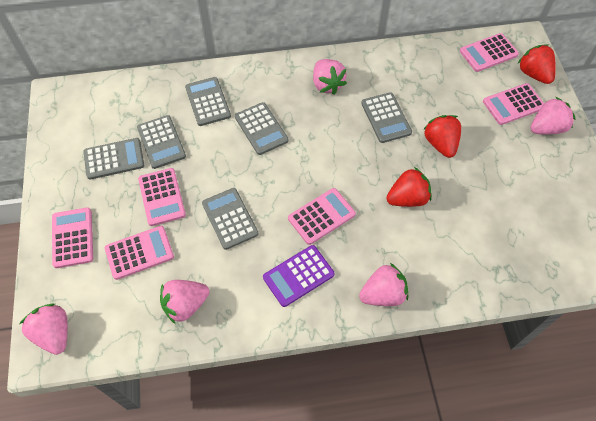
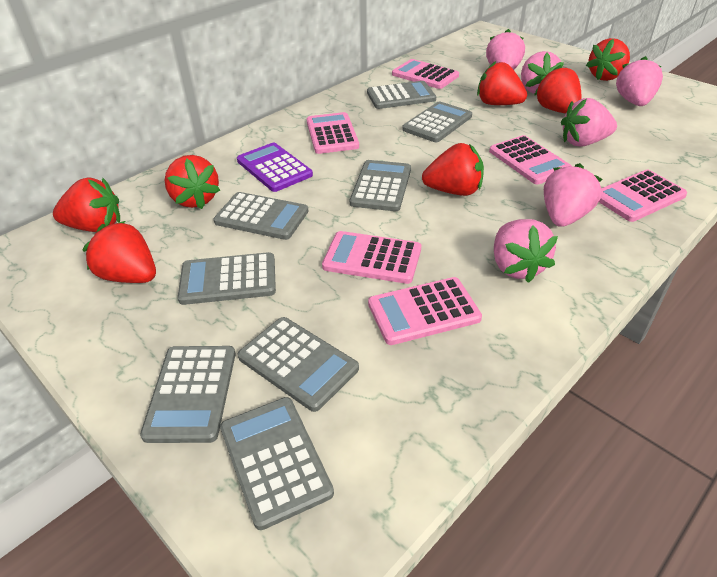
grey calculator: [83,138,144,180] [137,115,186,169] [185,77,231,126] [202,188,259,250] [235,102,289,155] [361,92,412,143] = 6 -> [140,346,236,443] [178,252,276,305] [214,192,308,240] [220,397,334,530] [238,317,359,412] [350,160,411,211] [367,81,436,109] [402,101,472,142] = 8
pink strawberry: [19,303,68,355] [160,280,209,324] [313,59,347,95] [359,263,408,306] [530,97,576,135] = 5 -> [486,29,525,70] [494,219,558,283] [521,51,564,94] [544,163,602,227] [561,98,617,147] [616,56,663,106] = 6
red strawberry: [386,167,432,207] [423,115,461,158] [518,44,556,84] = 3 -> [53,177,120,232] [82,221,156,283] [164,155,220,209] [422,143,484,196] [477,61,527,105] [534,65,582,114] [586,38,630,81] = 7

